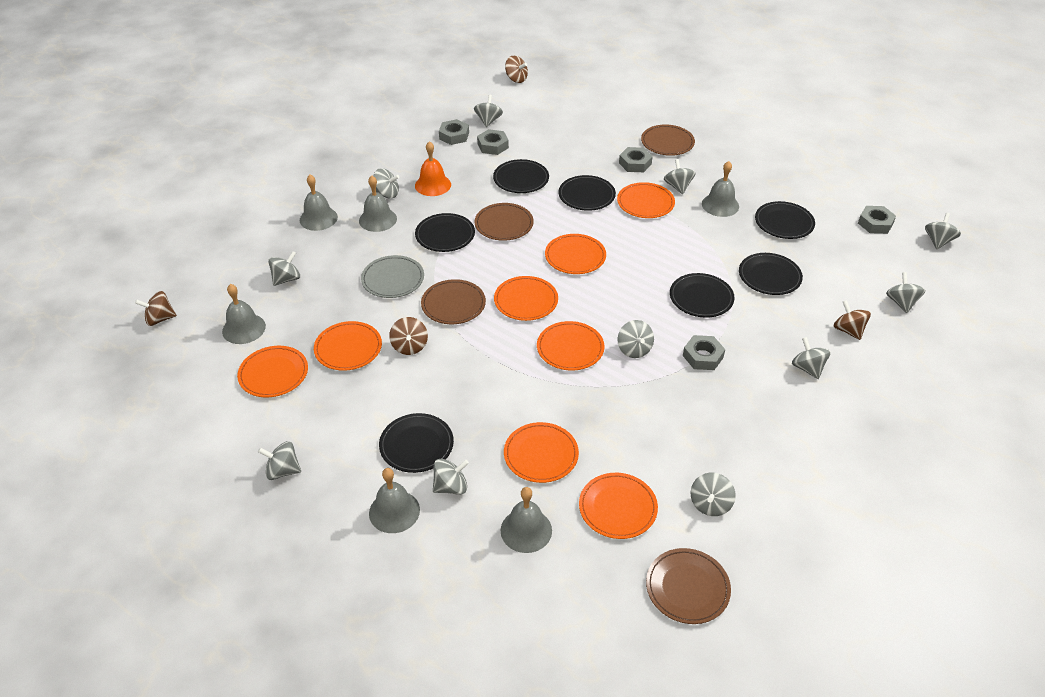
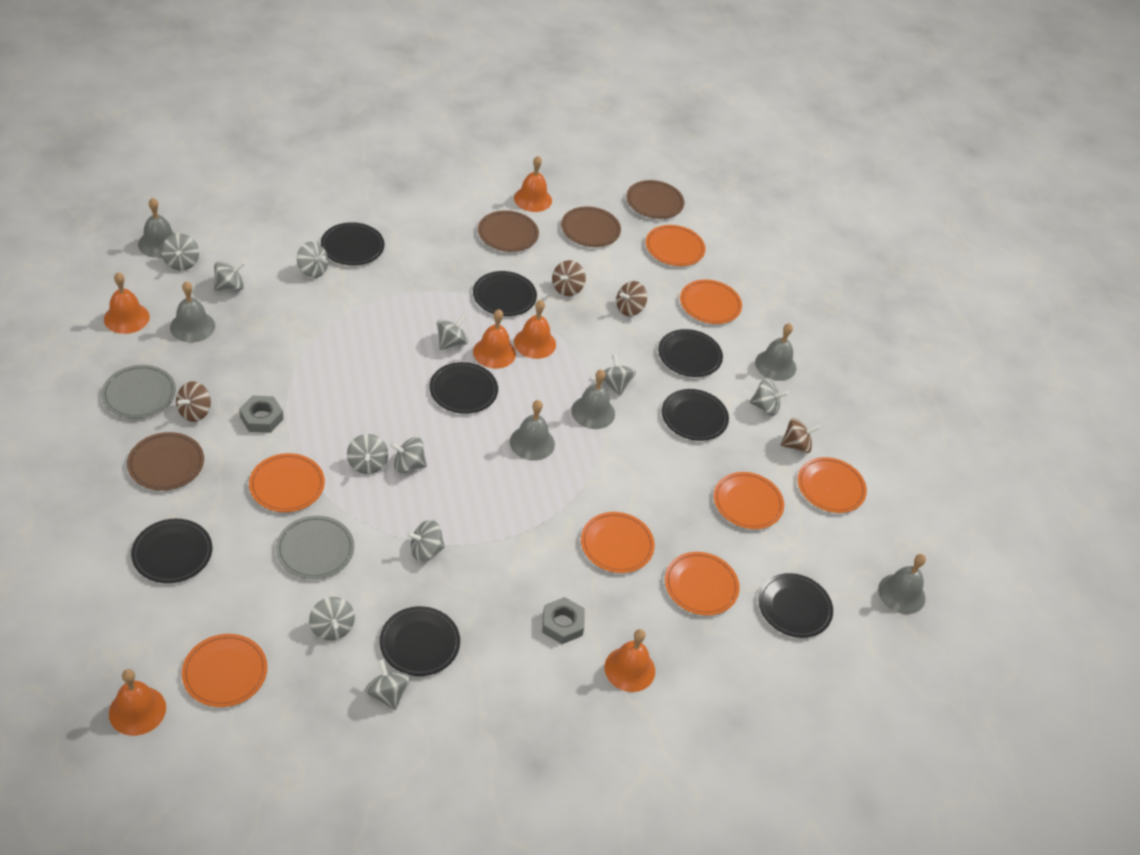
black plate: [379,413,454,473] [415,213,475,252] [493,159,549,193] [559,175,616,211] [670,273,735,318] [739,253,803,295] [755,201,815,239] = 7 -> [131,519,212,583] [321,222,385,265] [379,606,460,676] [429,362,498,414] [473,271,537,316] [658,329,723,377] [662,389,729,441] [758,573,833,638] = 8
grey nut: [439,119,469,145] [477,129,509,155] [619,147,653,172] [683,335,725,370] [858,206,896,234] = 5 -> [239,396,283,433] [542,597,585,644] = 2
grey plate: [361,255,424,298] = 1 -> [101,365,176,418] [276,516,354,579] = 2
orange bell: [415,141,451,196] = 1 -> [104,272,150,334] [109,669,166,736] [473,309,516,369] [514,156,552,212] [514,300,556,359] [605,629,655,692] = 6

